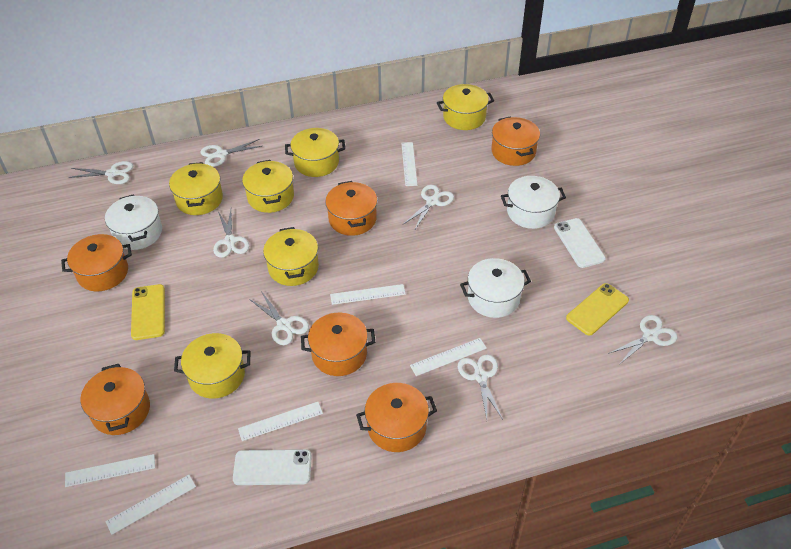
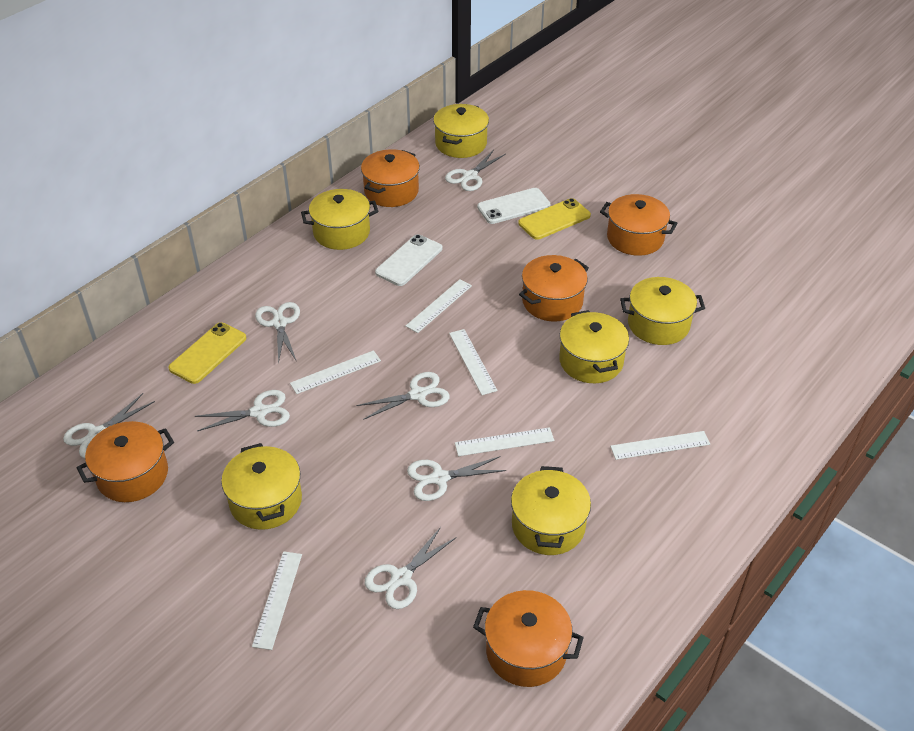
orange pot: [61,234,132,291] [80,364,150,435] [301,313,375,376] [325,181,377,236] [356,383,437,452] [491,116,540,166] = 6 -> [77,421,174,502] [361,149,420,207] [473,590,584,687] [519,255,589,321] [600,194,678,256] = 5
white pot: [105,194,162,250] [460,258,531,318] [501,176,566,229] = 3 -> none = 0

